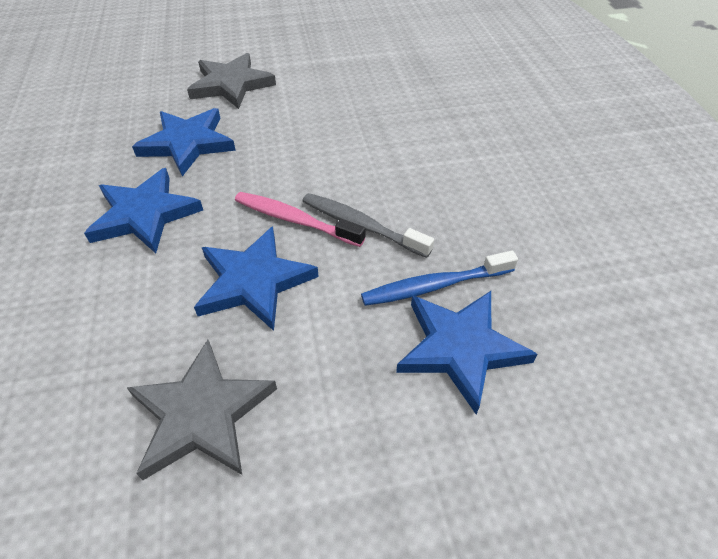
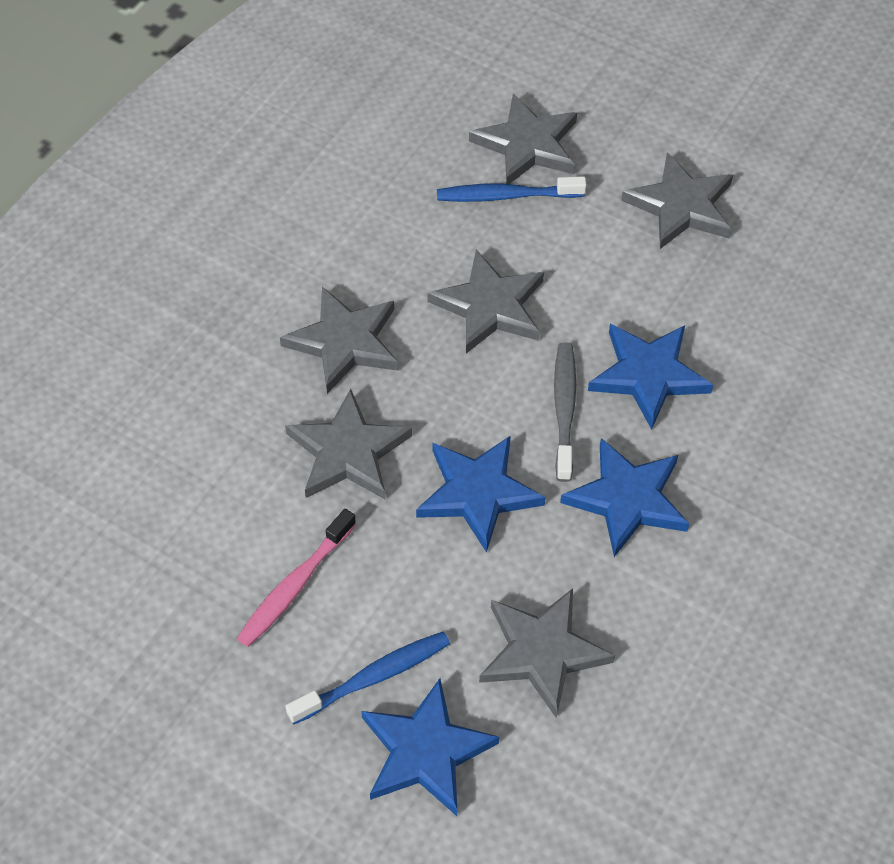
blue toothbrush: [361,251,518,306] = 1 -> [285,632,450,724] [437,176,587,202] = 2
grey star: [127,340,277,480] [187,53,276,109] = 2 -> [280,286,399,394] [285,389,412,499] [428,250,544,354] [469,93,577,184] [479,588,615,718] [621,152,733,249] = 6

